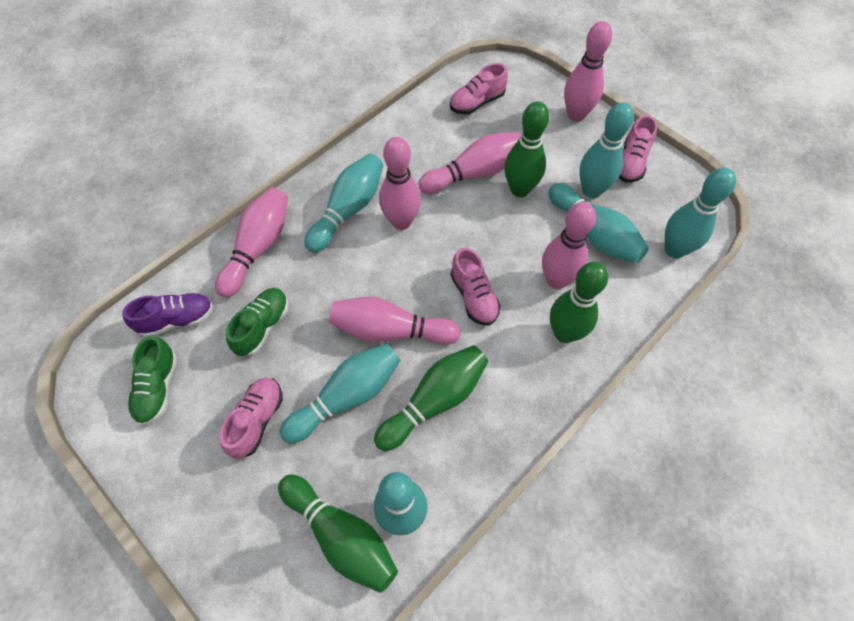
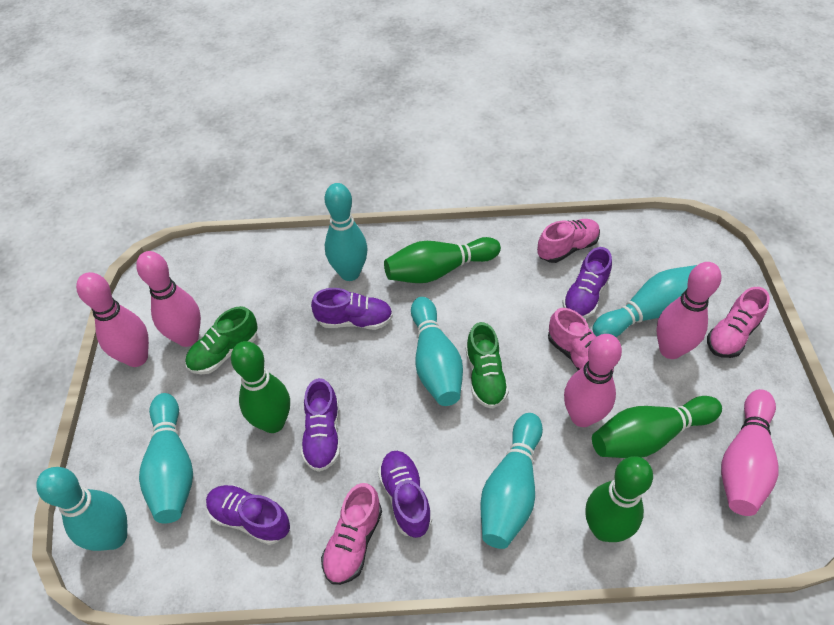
pink bowling pin: [215,187,288,298] [329,297,461,345] [379,137,421,230] [418,132,521,194] [542,202,596,289] [564,21,612,122] = 6 -> [76,272,149,367] [136,251,201,347] [564,334,622,427] [656,262,721,359] [721,389,779,516] = 5
purple shoe: [122,293,213,337] = 1 -> [206,485,290,545] [301,378,340,472] [311,288,393,330] [378,451,432,538] [562,247,612,319] = 5

